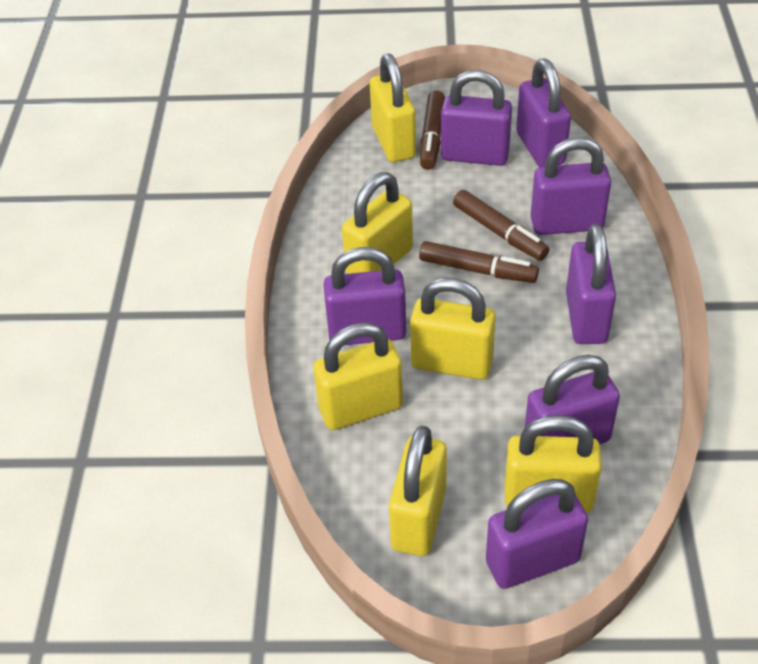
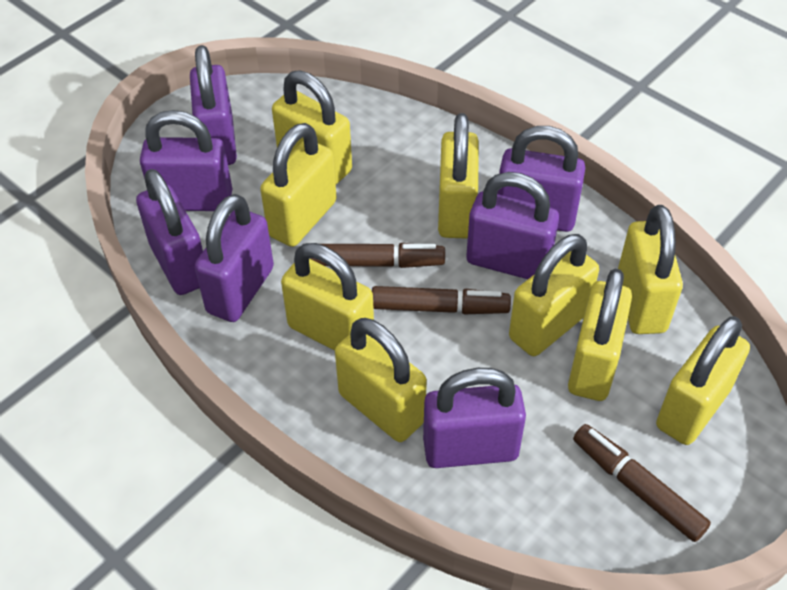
yellow padlock: [313,322,403,430] [342,172,413,274] [370,54,416,162] [389,426,447,556] [410,278,496,380] [505,415,602,513] = 6 -> [260,123,337,247] [272,70,352,184] [281,243,374,351] [335,318,427,442] [438,113,479,239] [509,234,599,356] [568,269,632,401] [618,205,683,334] [656,316,750,445] = 9

